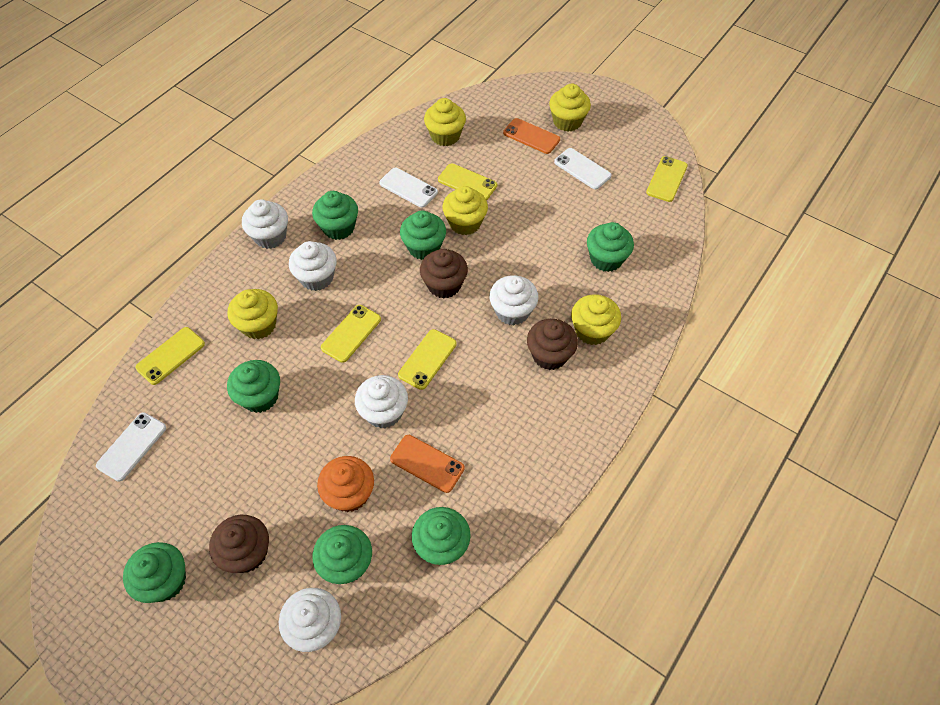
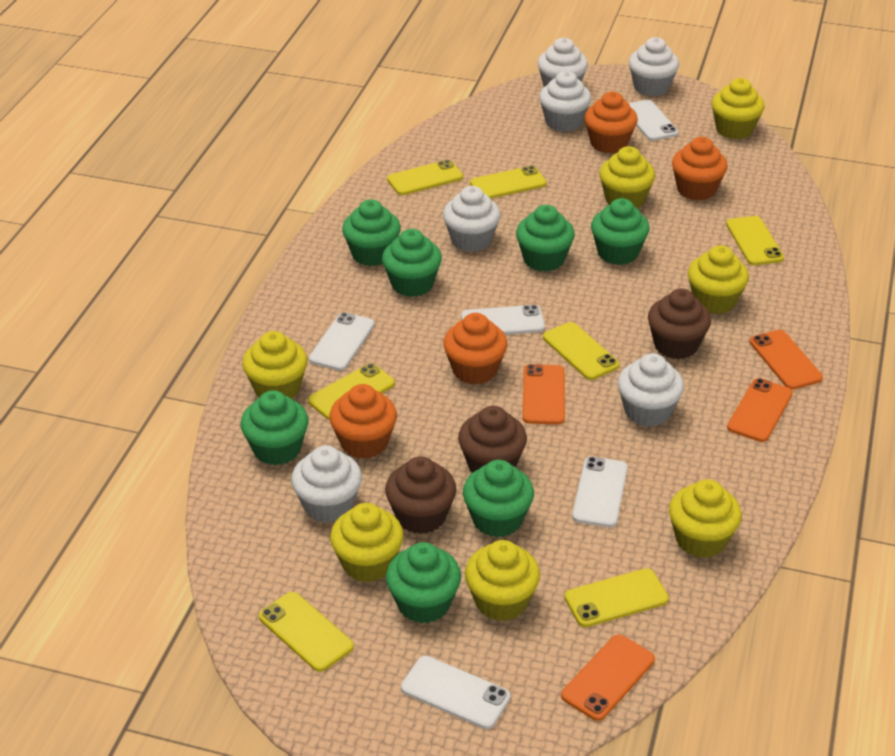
orange cupcake: [317,456,374,512] = 1 -> [329,384,397,459] [443,313,508,384] [584,92,638,153] [672,137,728,201] = 4
orange phone: [390,435,465,493] [503,118,560,154] = 2 -> [523,364,565,425] [561,634,655,721] [727,378,793,442] [750,330,823,390] = 4
white cupcake: [242,199,288,249] [279,588,341,652] [289,241,337,291] [355,375,408,429] [489,275,539,325] = 5 -> [291,446,362,523] [443,186,501,252] [538,38,588,87] [539,71,591,132] [618,353,684,427] [629,37,679,96] = 6
white phone: [96,413,166,482] [379,168,438,208] [554,148,612,190] = 3 -> [309,312,375,371] [401,656,511,729] [461,305,545,335] [572,457,628,527] [629,100,679,141] = 5
yellow cupcake: [228,289,278,339] [424,98,466,146] [442,186,488,235] [549,83,591,132] [571,294,621,345] = 5 -> [242,331,308,399] [330,503,404,582] [465,540,540,621] [599,146,655,208] [669,479,742,558] [688,245,749,314] [712,78,764,139] = 7
yellow phone: [135,327,205,385] [321,305,381,363] [398,329,456,390] [438,163,497,201] [646,156,688,202] = 5 -> [259,592,354,672] [308,363,395,420] [387,160,463,195] [470,166,547,199] [543,322,619,380] [564,568,669,627] [726,216,784,265] = 7

